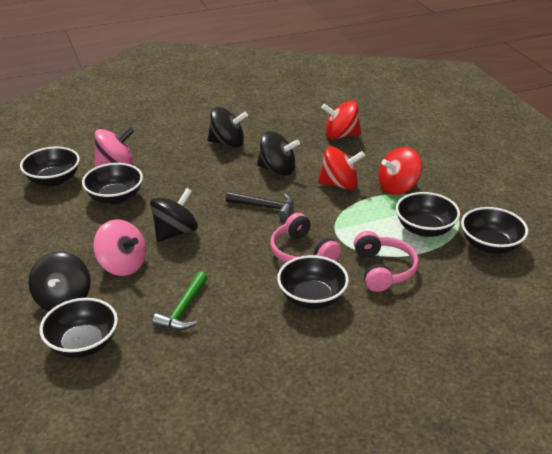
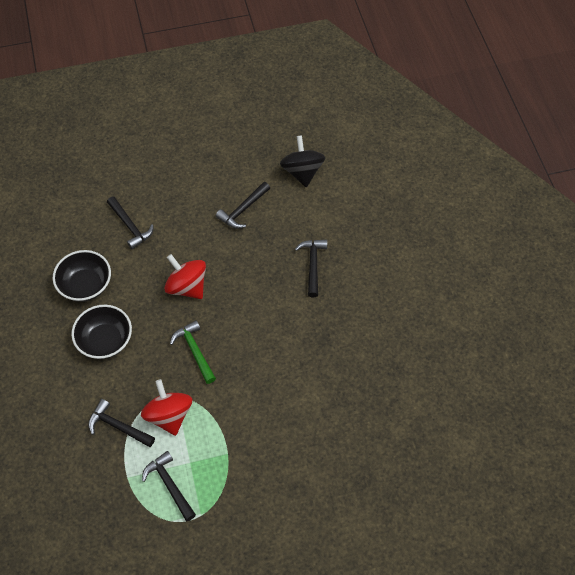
black bowl: [20,147,80,187] [39,298,118,358] [82,163,143,204] [277,255,349,309] [396,192,460,237] [461,207,528,254] = 6 -> [53,250,111,302] [71,305,132,359] = 2
black hammer: [226,192,293,219] = 1 -> [88,399,155,447] [107,196,154,249] [142,451,196,521] [216,182,270,229] [295,239,327,297] = 5
black spinning top: [28,251,91,311] [150,188,198,242] [207,107,248,147] [257,131,300,176] = 4 -> [280,135,326,187] = 1
pink headphones: [270,213,341,263] [354,231,419,292] = 2 -> none = 0
pink spinning top: [93,219,146,276] [94,128,134,167] = 2 -> none = 0
red spinning top: [318,146,365,190] [321,100,361,139] [378,147,422,195] = 3 -> [141,379,192,436] [164,254,206,299] = 2

